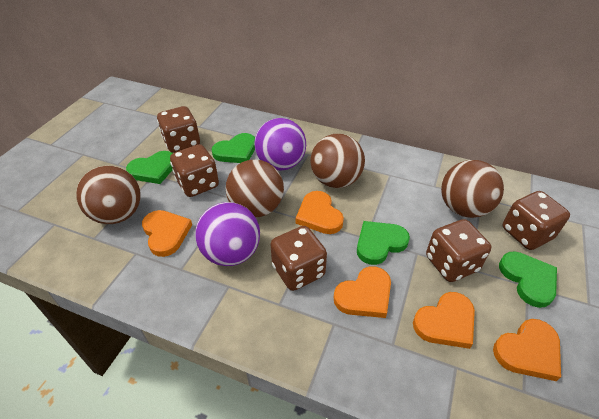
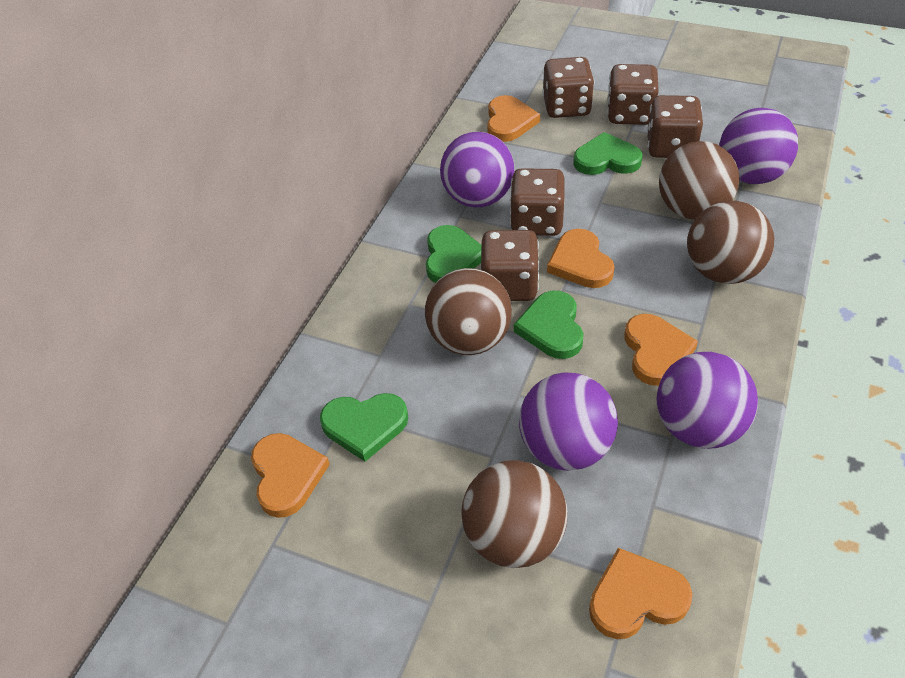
purple ball: [195,202,260,266] [254,118,306,170] = 2 -> [440,132,515,208] [519,372,618,471] [657,352,758,449] [719,108,798,184] = 4

